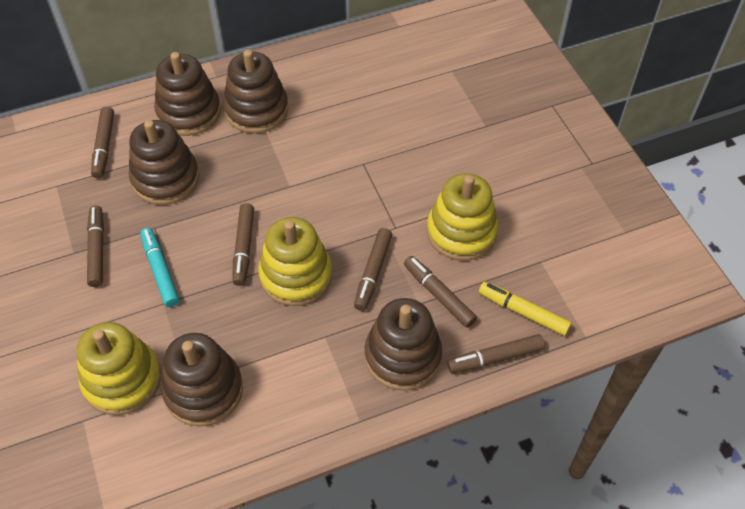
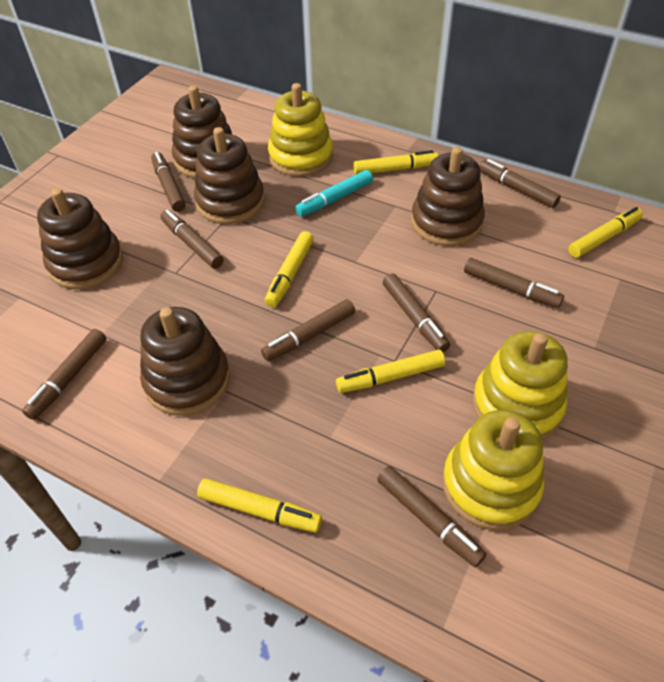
brown marker: [87,205,104,287] [91,107,114,178] [232,203,254,286] [354,228,392,311] [404,256,477,328] [447,334,545,373] = 6 -> [22,329,106,420] [151,152,186,212] [161,210,224,269] [261,299,355,361] [377,466,486,567] [383,274,450,352] [464,258,564,308] [479,159,561,208] = 8
yellow marker: [479,282,572,336] = 1 -> [197,478,322,533] [265,231,314,307] [336,350,445,393] [353,150,438,175] [568,207,643,258] = 5

